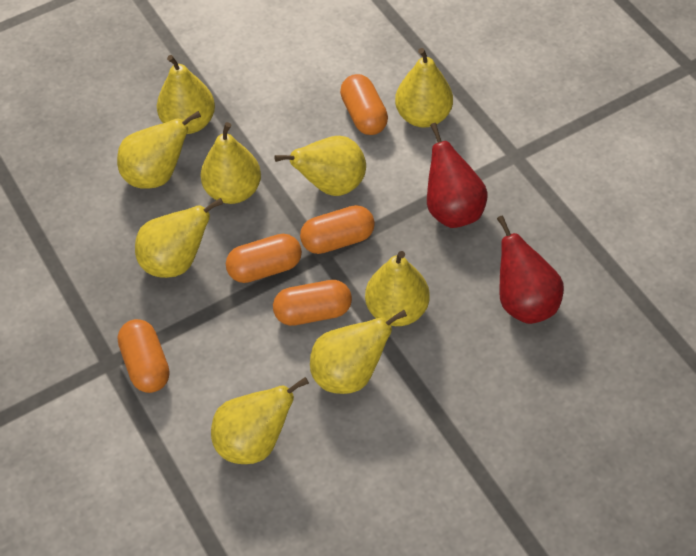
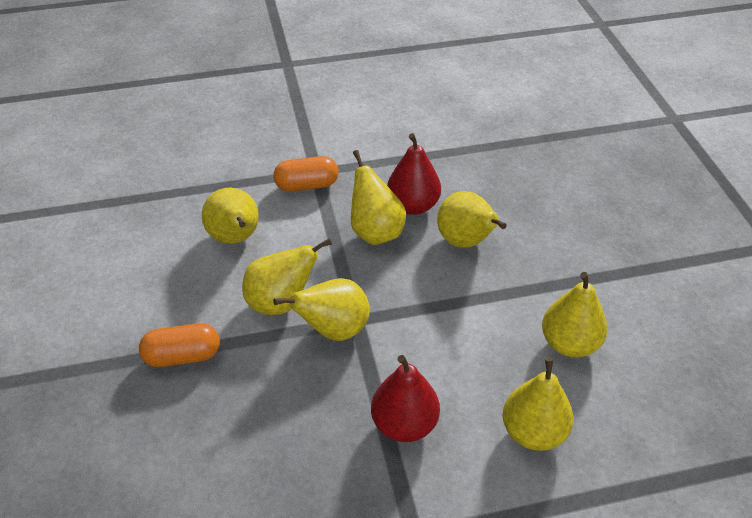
orange capsule: [117,319,169,393] [226,234,302,283] [273,280,352,326] [300,205,375,254] [340,74,388,135] = 5 -> [139,323,220,367] [273,156,339,192] = 2
yellow pear: [117,111,201,189] [135,198,223,278] [157,55,215,134] [201,122,261,204] [211,377,309,464] [274,136,366,196] [310,310,407,394] [365,251,430,326] [395,48,453,128] = 9 -> [202,188,259,244] [242,238,332,315] [273,278,370,341] [351,150,406,245] [437,191,507,248] [503,357,574,451] [542,272,607,358] = 7

